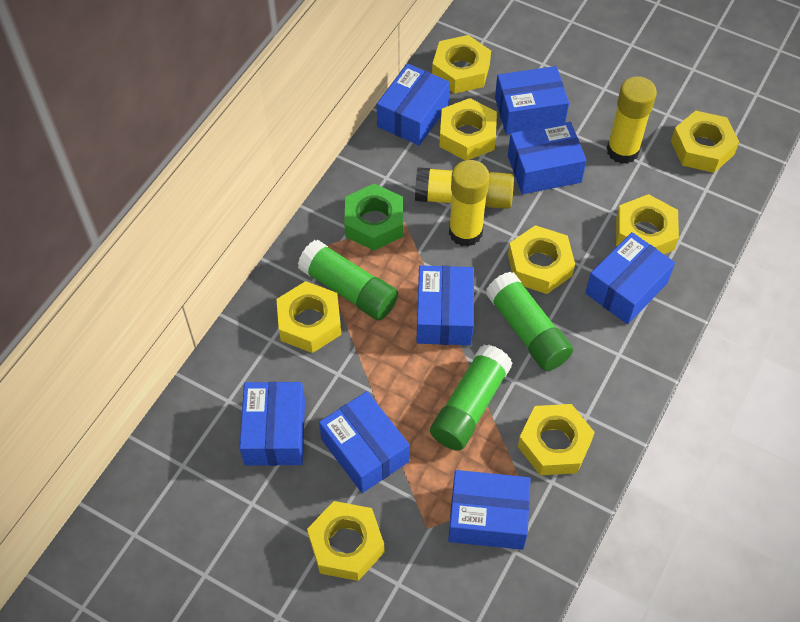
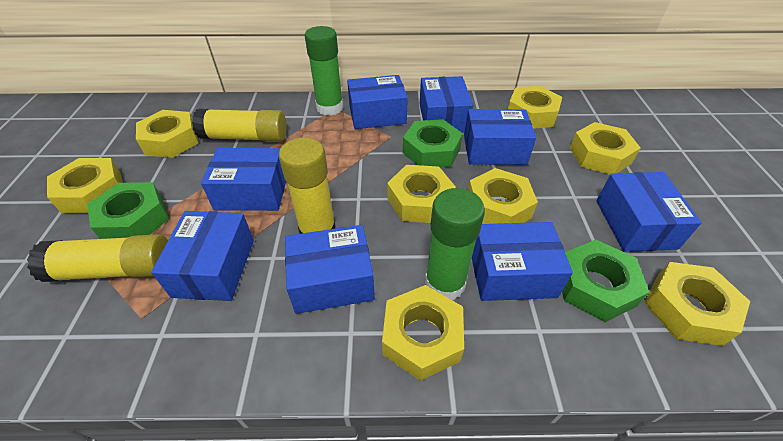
green glue stick: [298,240,398,320] [430,345,513,451] [486,271,573,371] = 3 -> [305,26,343,116] [425,188,485,300] = 2
green nut: [344,183,403,251] = 1 -> [87,182,169,239] [403,119,463,168] [562,240,649,322] = 3

